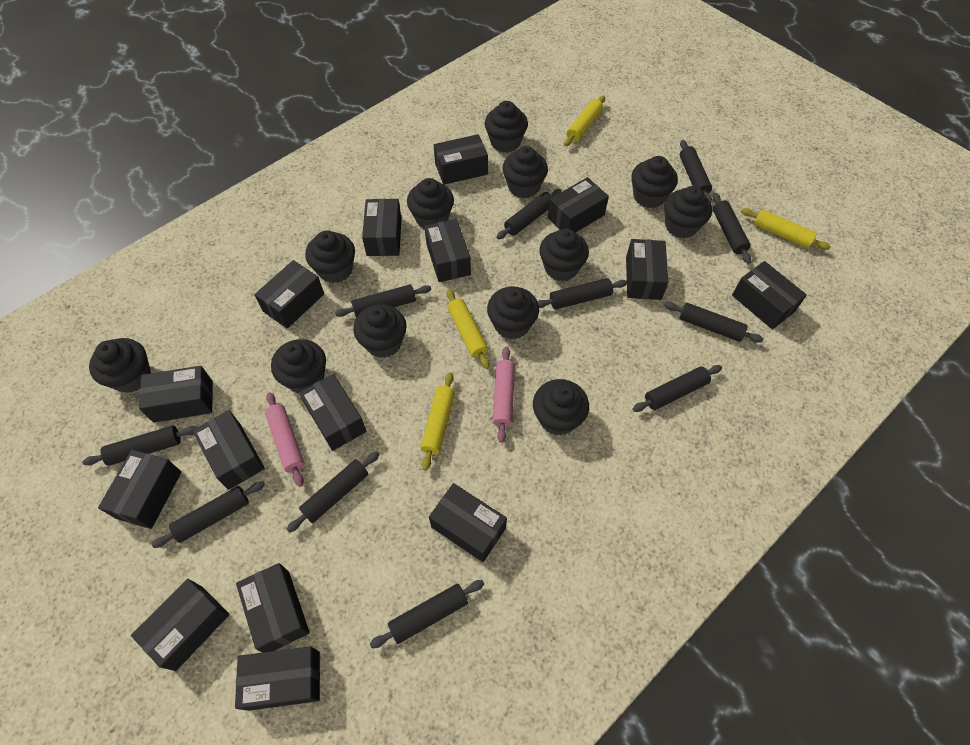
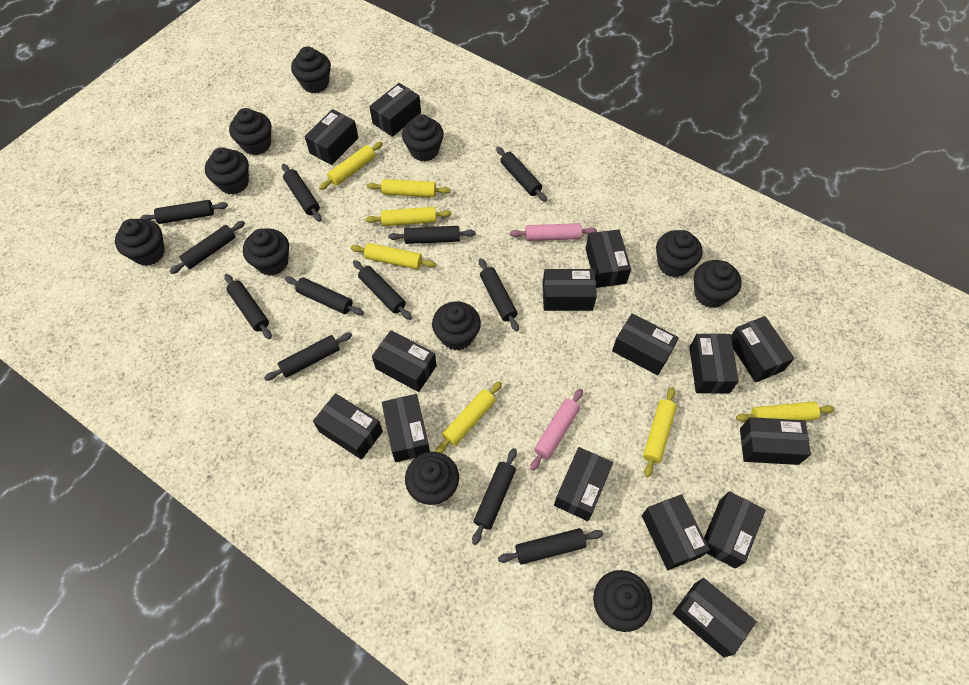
black cupcake: [89,338,151,393] [271,339,326,393] [305,230,355,283] [353,304,407,358] [407,178,454,229] [485,101,528,153] [487,287,539,339] [502,146,548,198] [533,379,589,435] [539,229,589,281] [631,156,678,208] [664,186,712,238] = 12 -> [115,219,165,266] [205,147,249,195] [229,108,271,155] [243,228,289,276] [291,46,331,93] [402,114,444,162] [405,452,459,505] [432,301,481,350] [593,570,652,632] [656,230,703,277] [694,260,742,308] = 11
black rolling pin: [82,426,197,466] [152,481,265,548] [286,451,380,533] [335,284,431,318] [370,580,484,648] [496,189,561,239] [537,278,627,309] [633,365,722,412] [665,302,763,343] [680,140,712,203] [713,193,751,264] = 11 -> [140,200,228,224] [169,221,245,274] [224,274,272,339] [264,332,352,381] [282,164,321,222] [285,277,364,315] [353,260,412,320] [388,226,476,244] [472,448,517,545] [479,258,519,332] [496,147,547,202] [498,528,603,564] = 12
yellow rolling pin: [420,372,455,471] [447,289,490,369] [564,96,605,146] [741,208,831,250] = 4 -> [319,142,383,190] [350,243,436,269] [366,207,452,226] [367,179,451,197] [435,381,502,453] [643,387,677,477] [736,402,835,422] = 7

